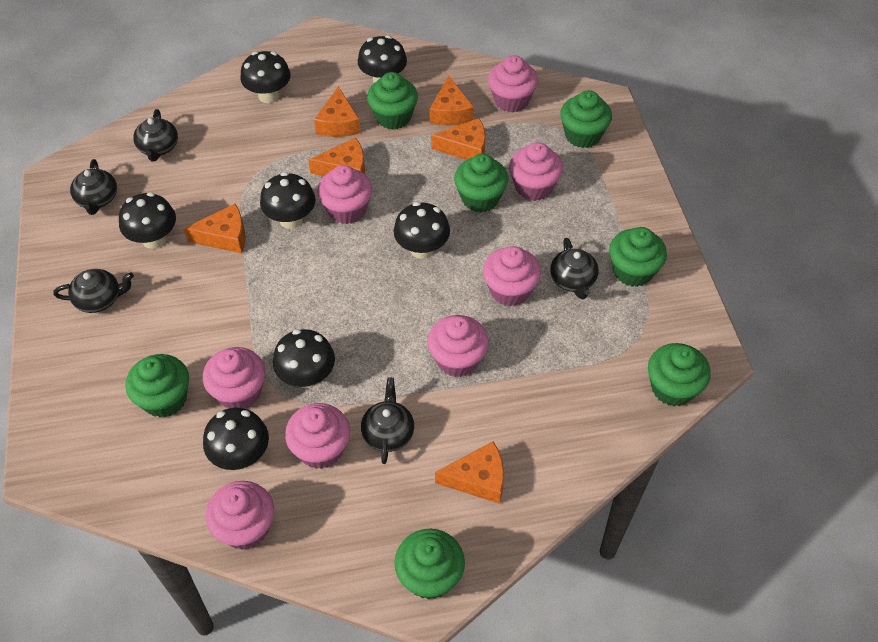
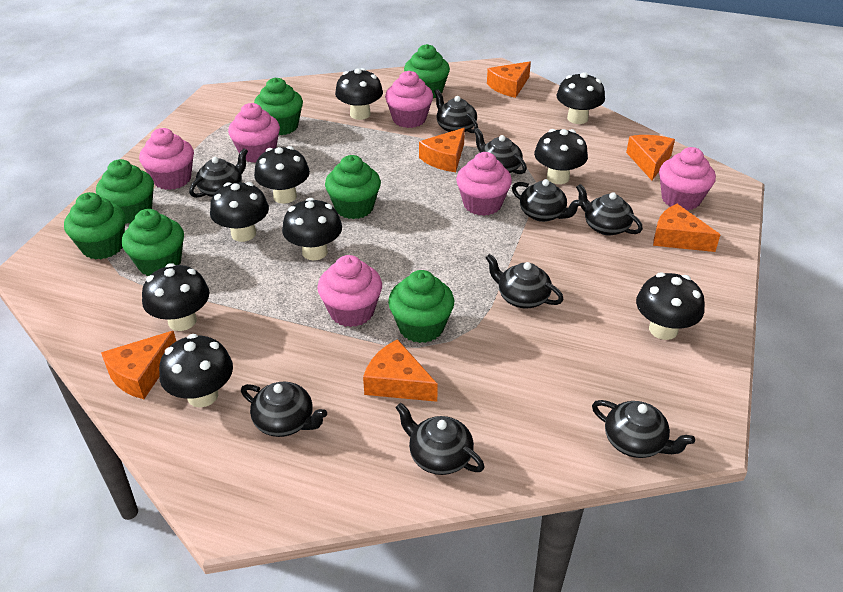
black mushroom: [119,192,176,249] [203,407,269,470] [240,51,291,103] [260,172,316,229] [273,329,335,388] [358,35,407,83] [394,202,450,259] = 7 -> [142,263,210,331] [159,334,233,408] [210,182,269,242] [254,146,310,204] [282,198,342,260] [335,68,383,120] [534,129,588,184] [556,72,605,124] [636,272,704,340] = 9
black teapot: [53,269,134,313] [70,159,117,215] [133,109,178,161] [361,378,414,464] [550,238,599,299] = 5 -> [189,148,248,198] [241,382,327,437] [395,403,485,475] [434,89,478,133] [474,128,527,174] [485,254,564,308] [512,179,583,222] [576,184,643,236] [592,400,695,458] = 9
pink cupcake: [203,347,265,409] [206,481,274,550] [285,403,350,469] [317,165,372,224] [428,315,489,377] [483,246,541,306] [488,55,538,112] [509,142,563,201] = 8 -> [139,128,194,190] [228,103,280,163] [317,255,382,327] [385,71,433,128] [456,152,512,216] [659,147,716,210] = 6

